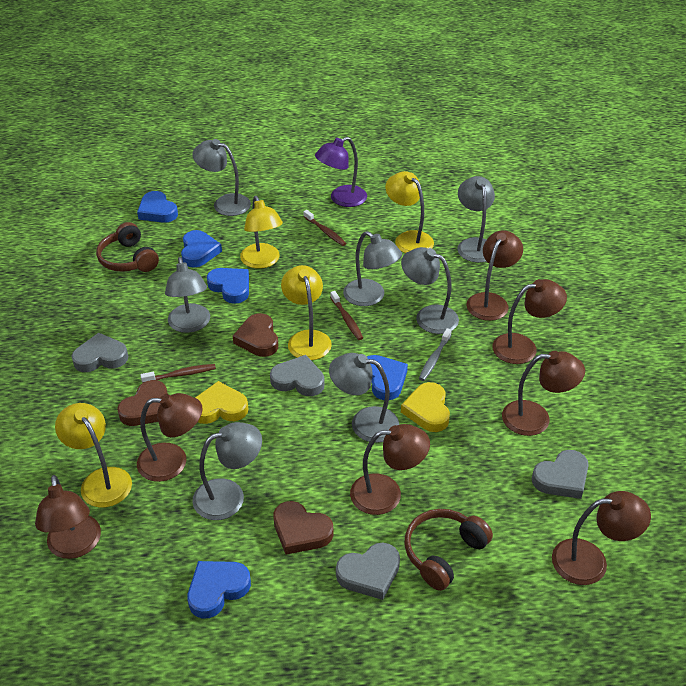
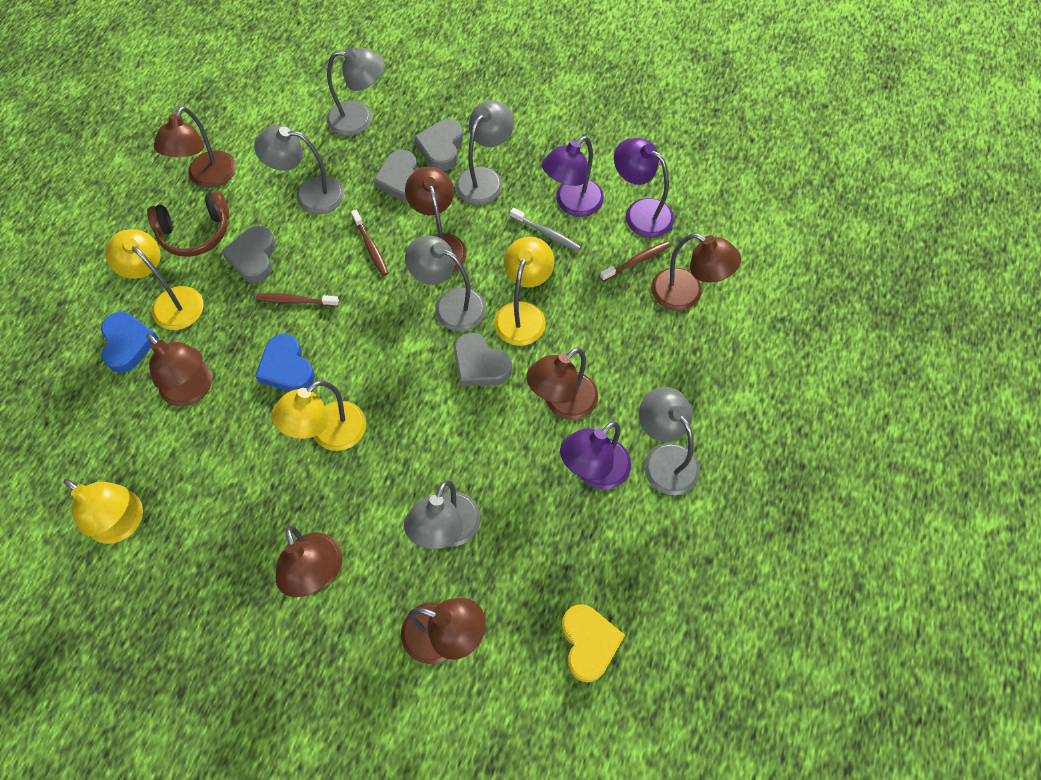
blue heart: [137,191,178,223] [181,230,222,268] [187,561,251,619] [207,268,249,304] [367,355,408,400] = 5 -> [101,312,159,373] [255,334,315,392] = 2
brown headphones: [96,222,159,272] [404,509,493,591] = 2 -> [147,191,229,257] = 1
brown heart: [117,380,168,426] [233,313,278,357] [273,501,334,555] = 3 -> none = 0
grey lamp: [165,257,210,333] [192,139,251,216] [192,422,262,520] [329,353,399,443] [343,231,402,306] [401,247,459,334] [457,176,495,263] = 7 -> [254,125,344,214] [326,47,384,136] [404,481,480,549] [405,236,486,332] [455,101,514,205] [639,387,700,495] = 6
purple lamp: [315,137,367,207] = 1 -> [542,136,604,217] [560,421,631,490] [614,138,674,238] = 3
yellow heart: [195,381,248,424] [401,382,450,432] = 2 -> [562,604,625,682] = 1

